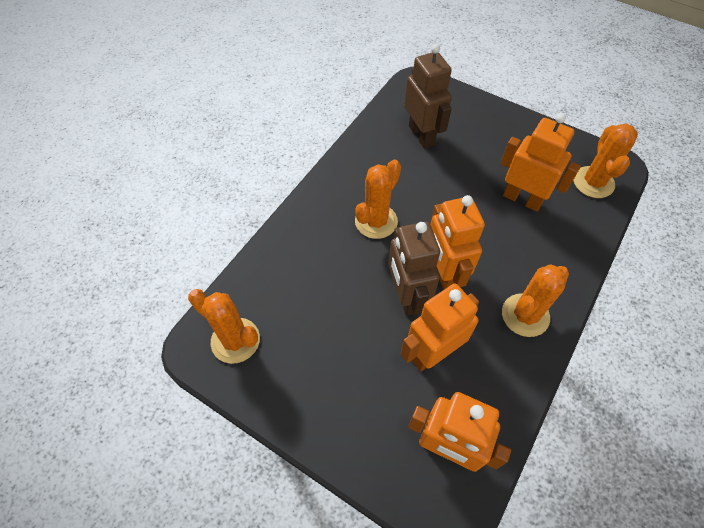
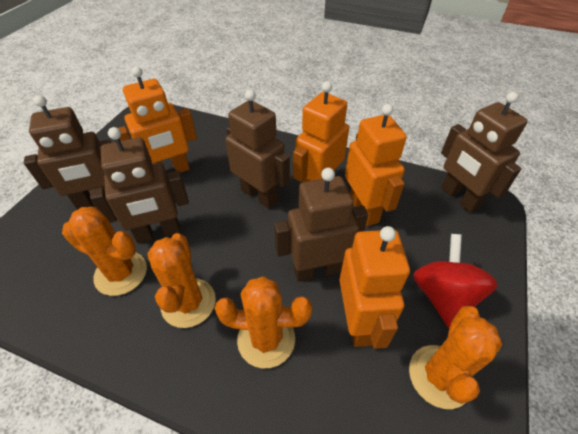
brown robot: [388,222,440,316] [404,44,452,149] = 2 -> [24,95,111,210] [90,127,189,243] [225,89,290,208] [274,168,368,282] [441,92,528,213] = 5
red spinning top: none = 0 -> [413,234,498,328] = 1

